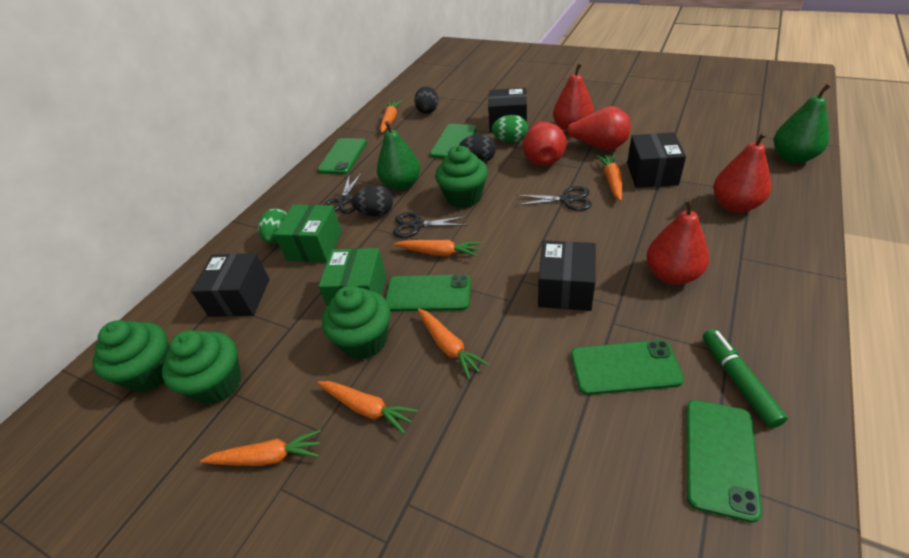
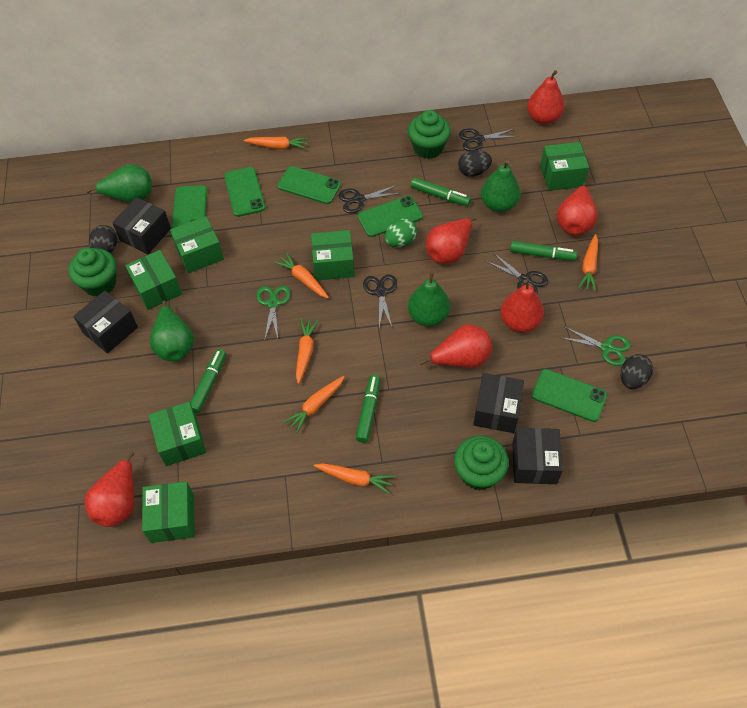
black scissors: [323,173,362,214] [393,212,468,238] [516,186,591,211] = 3 -> [339,185,401,213] [363,274,397,329] [459,128,519,151] [486,253,548,294] = 4
green box: [274,205,342,262] [318,248,386,306] = 2 -> [125,250,182,310] [142,481,195,543] [149,402,206,466] [170,216,224,273] [311,230,354,281] [540,142,589,191] = 6
green cupcake: [93,320,169,393] [162,330,241,405] [322,285,391,359] [435,146,488,208] = 4 -> [68,248,116,297] [408,110,451,159] [454,436,509,490] = 3
green egg: [258,208,287,244] [492,115,528,143] = 2 -> [385,218,417,247] = 1
green marker: [703,329,788,428] = 1 -> [190,349,226,414] [356,374,380,443] [411,178,471,206] [510,241,577,261] = 4
green pear: [377,121,420,191] [774,84,831,163] = 2 -> [86,164,152,203] [149,300,194,362] [408,272,450,327] [481,160,520,212] = 4
green scissors: none = 0 -> [256,286,291,341] [562,327,631,366] = 2
red pear: [523,121,567,166] [553,63,594,130] [562,106,630,151] [646,198,709,285] [713,132,771,213] = 5 -> [85,451,134,527] [419,325,492,368] [426,216,477,264] [500,279,544,332] [527,70,564,125] [557,182,598,235] = 6

